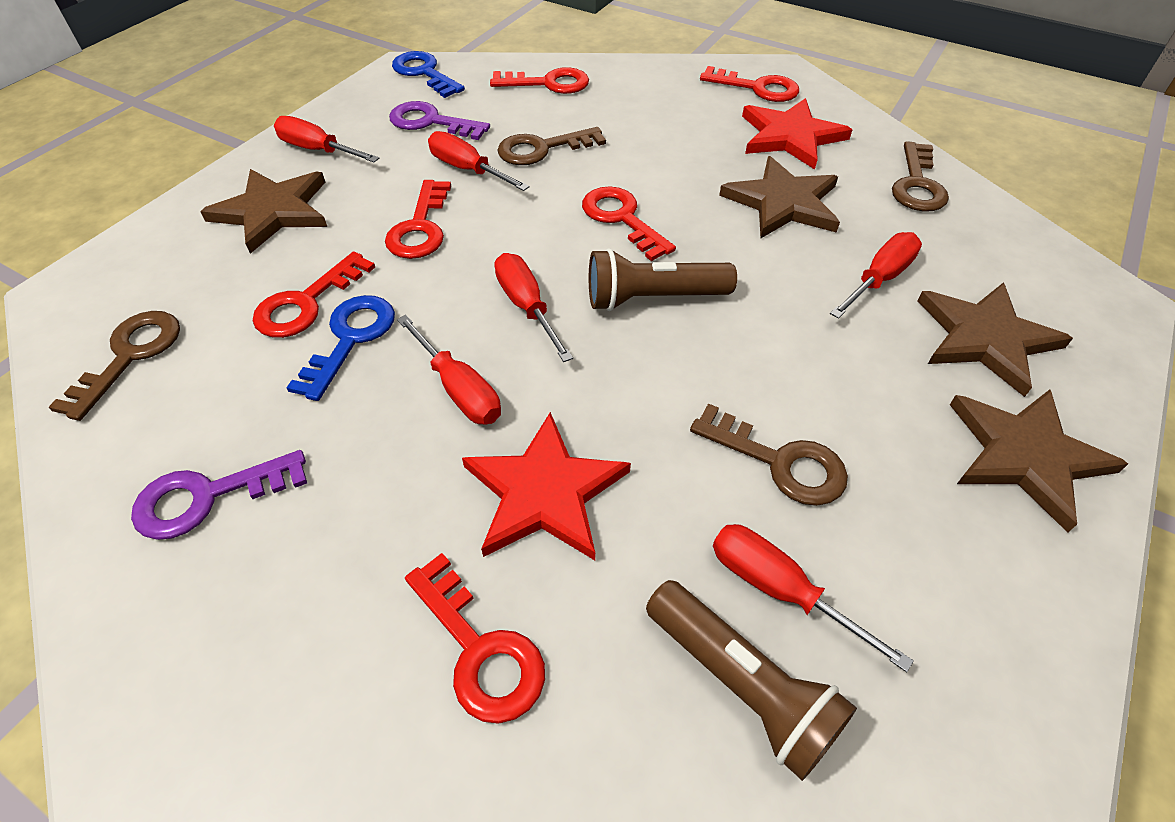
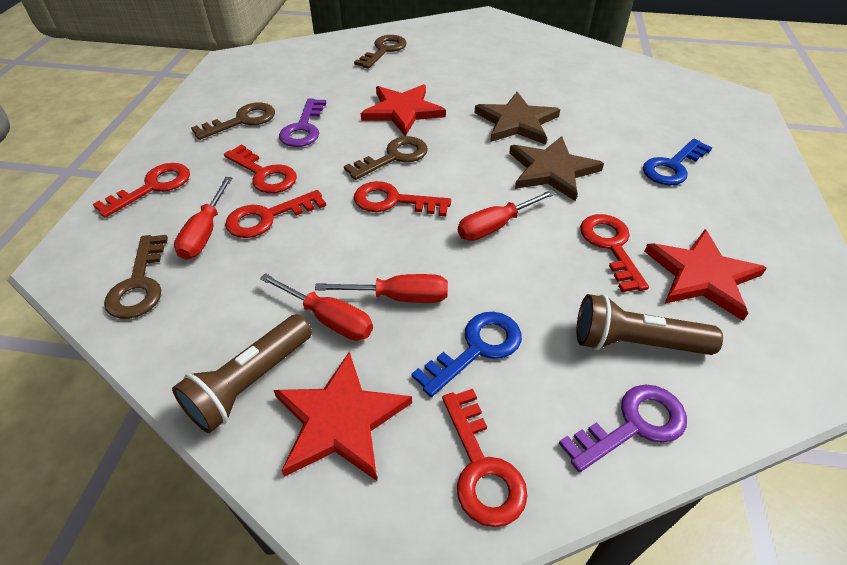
brown star: [200,169,327,254] [719,156,840,238] [918,283,1073,397] [950,389,1128,533] = 4 -> [475,92,560,145] [509,136,604,201] = 2
red screwdriver: [274,116,379,162] [397,315,501,424] [428,131,530,191] [494,253,573,362] [713,524,914,672] [830,232,922,319] = 6 -> [174,177,232,260] [260,273,373,341] [315,274,448,303] [458,190,556,241] = 4
red star: [462,412,631,560] [742,98,852,170] = 2 -> [273,351,412,481] [361,84,446,136] [644,229,767,321] = 3

